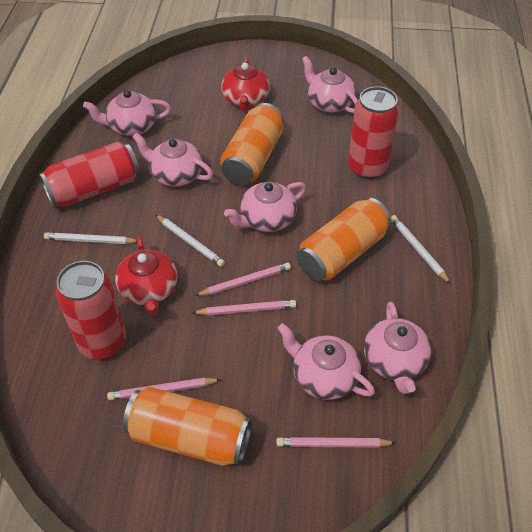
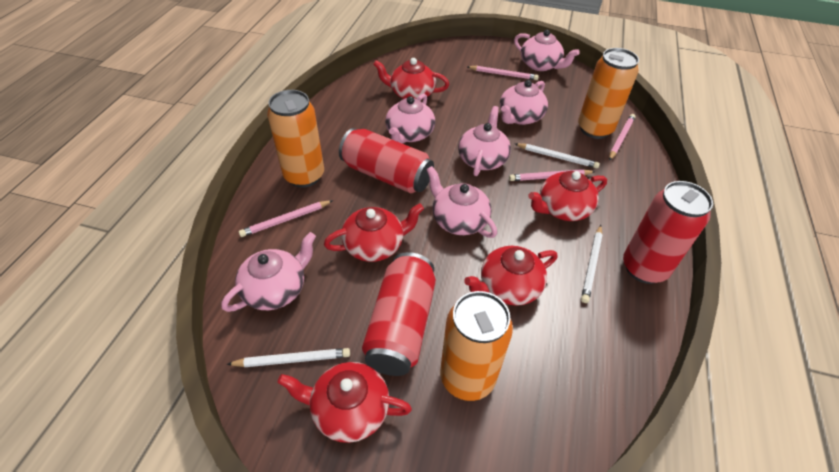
red teapot: [115,236,177,315] [221,57,270,112] = 2 -> [277,362,412,443] [324,203,424,262] [373,58,449,99] [464,246,558,306] [529,171,607,221] = 5

